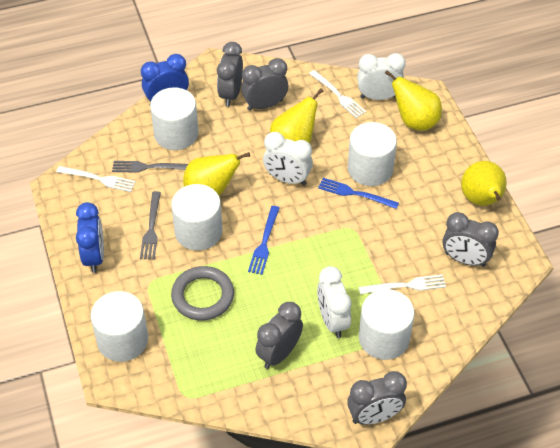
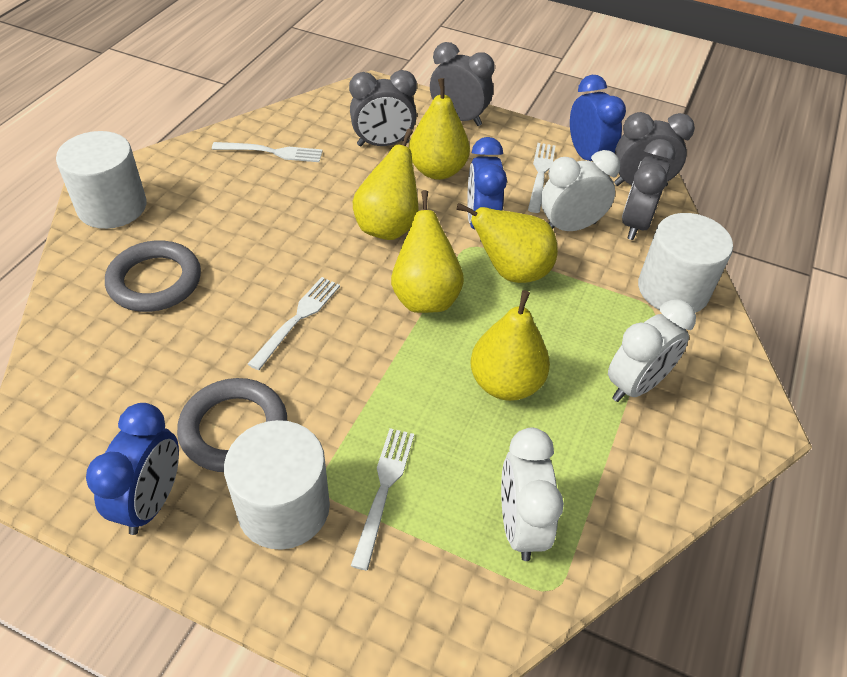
blue clock: [76,202,104,273] [141,54,189,105] = 2 -> [86,403,179,535] [467,137,507,242] [570,75,626,161] = 3
blue fork: [248,206,280,275] [318,178,399,209] = 2 -> none = 0
grey clock: [217,42,243,107] [241,58,288,110] [255,302,303,369] [347,371,407,425] [442,212,499,267] = 5 -> [349,70,417,147] [430,42,495,126] [614,112,695,187] [622,139,676,240] = 4
grey fork: [112,161,188,173] [140,191,161,260] = 2 -> none = 0
grey ring: [171,266,234,320] = 1 -> [105,240,201,312] [177,378,287,472] = 2
white cylinder: [91,291,148,362] [150,87,199,150] [171,184,222,251] [348,122,397,186] [359,289,415,360] = 5 -> [56,131,147,229] [224,420,330,550] [638,213,733,313] = 3
white fork: [56,166,136,192] [309,70,367,118] [359,274,446,295] = 3 -> [212,142,323,162] [248,277,340,370] [351,428,414,571] [528,143,555,213] = 4
yellow pear: [183,152,250,196] [270,88,323,144] [385,70,442,131] [461,161,507,206] = 4 -> [353,129,418,240] [391,190,464,313] [409,78,470,180] [456,203,558,283] [470,290,550,401] = 5

